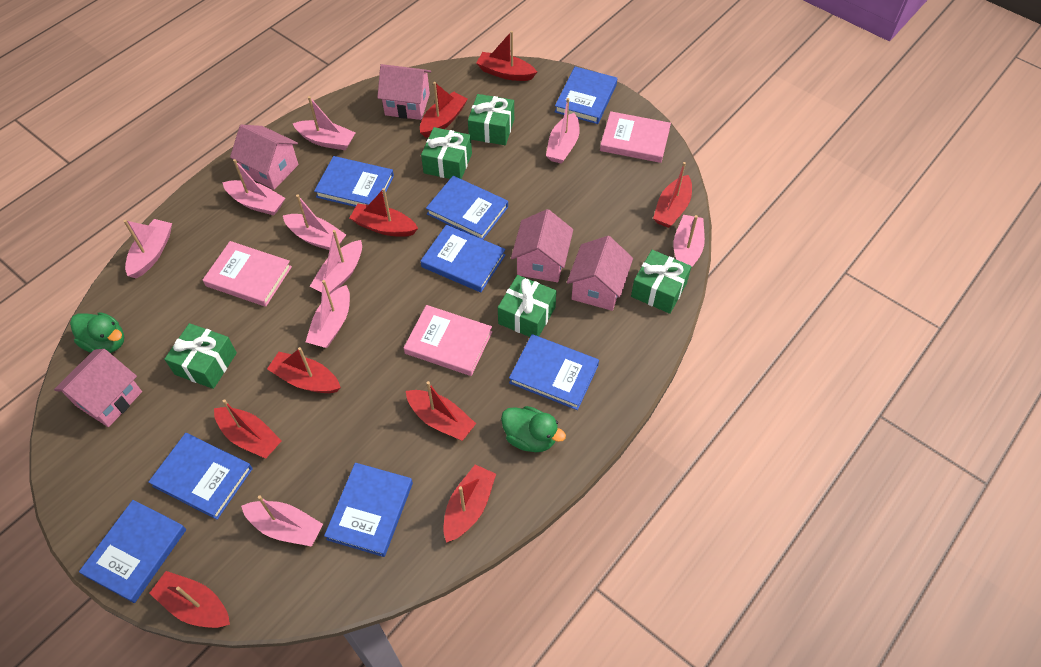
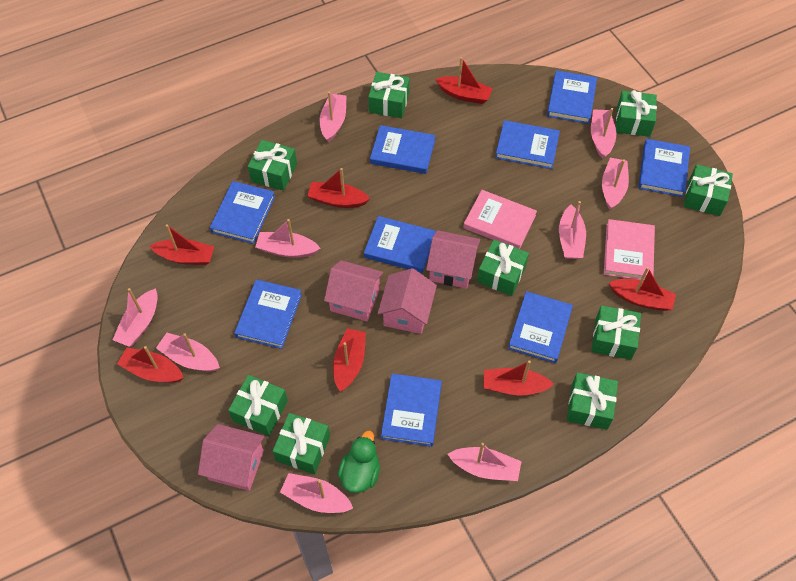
blue book: [79,500,186,603] [149,433,253,520] [314,156,394,207] [324,463,413,557] [421,225,505,292] [426,176,508,239] [509,334,599,410] [555,67,617,124] = 8 -> [210,181,275,244] [234,279,302,349] [364,216,436,273] [370,125,435,174] [381,373,442,447] [495,120,560,169] [508,291,573,363] [547,70,597,124] [638,139,690,197] = 9
green duck: [70,312,124,353] [501,406,566,452] = 2 -> [338,431,380,493] = 1
green gift: [164,323,237,389] [421,127,472,179] [468,94,514,145] [498,275,556,337] [631,250,692,314] = 5 -> [228,375,288,436] [248,140,297,191] [273,413,330,474] [368,72,410,118] [477,239,529,296] [567,372,618,430] [592,305,641,360] [616,90,657,137] [684,164,733,216] = 9
pink book: [203,241,292,307] [404,305,492,376] [600,111,671,163] = 3 -> [463,190,537,249] [604,219,655,280] = 2
pink house: [54,349,142,427] [230,125,298,190] [377,64,431,120] [511,209,573,282] [567,236,633,311] = 5 -> [198,424,265,491] [324,260,383,321] [378,268,437,334] [426,230,480,289] = 4
red boat: [149,571,230,628] [214,399,282,459] [267,347,341,393] [350,188,418,237] [406,381,476,441] [420,82,468,138] [443,464,496,543] [476,31,537,81] [653,162,692,228] = 9 -> [117,346,184,383] [149,224,214,265] [307,168,370,208] [333,328,366,392] [435,57,493,104] [483,360,554,395] [609,267,676,311] = 7

